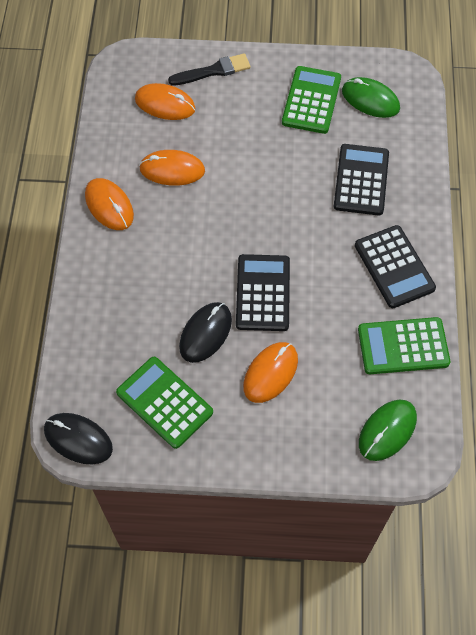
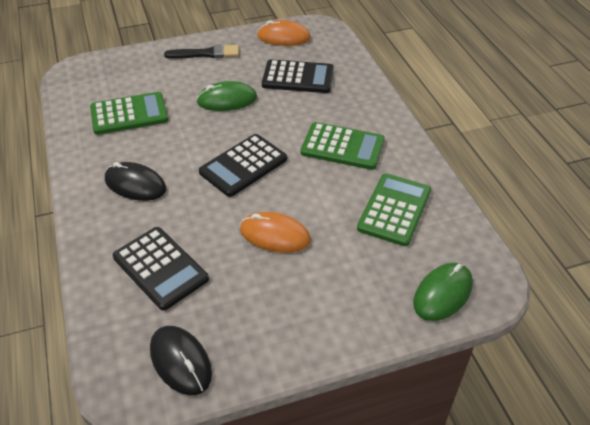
orange mouse: [85,178,134,230] [135,83,195,120] [139,150,205,186] [243,342,298,403] = 4 -> [240,212,311,253] [257,20,311,46] = 2

